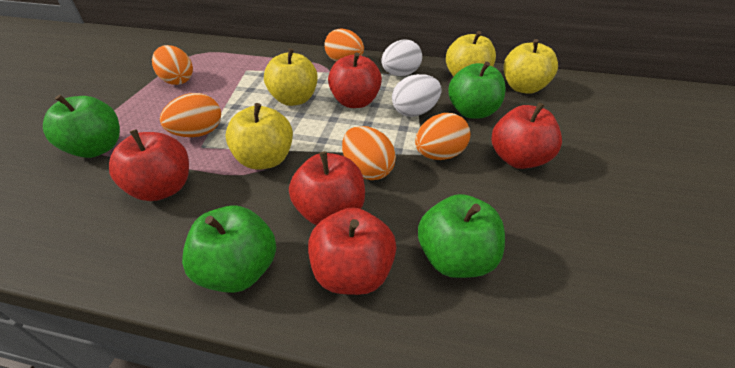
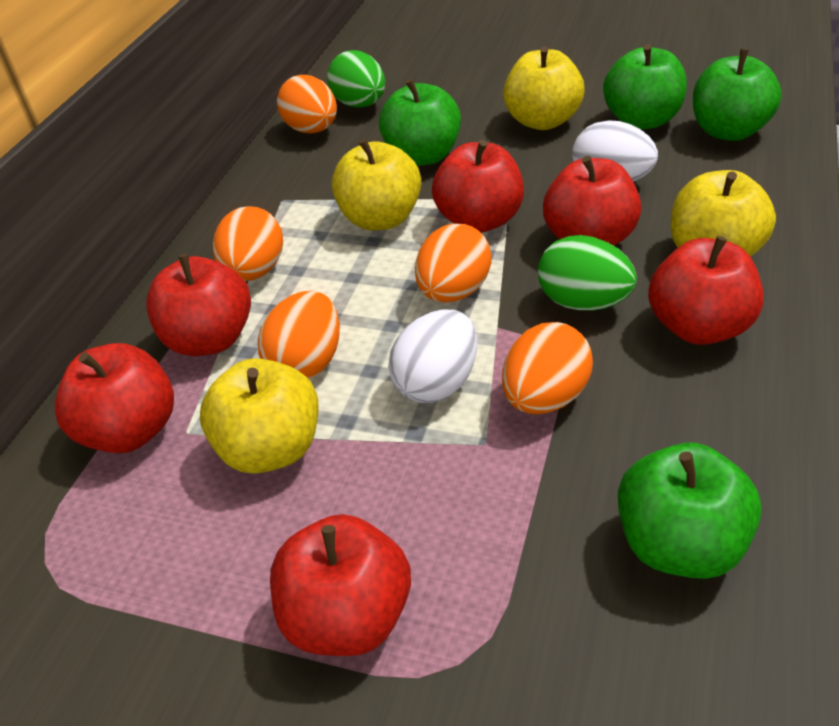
green egg: none = 0 -> [327,50,385,108] [538,235,637,311] = 2
red apple: [109,129,189,201] [289,151,365,225] [308,207,397,295] [328,52,382,108] [492,102,562,169] = 5 -> [55,343,174,453] [146,254,251,356] [270,514,411,656] [432,140,524,233] [543,156,641,246] [648,236,764,345] = 6

